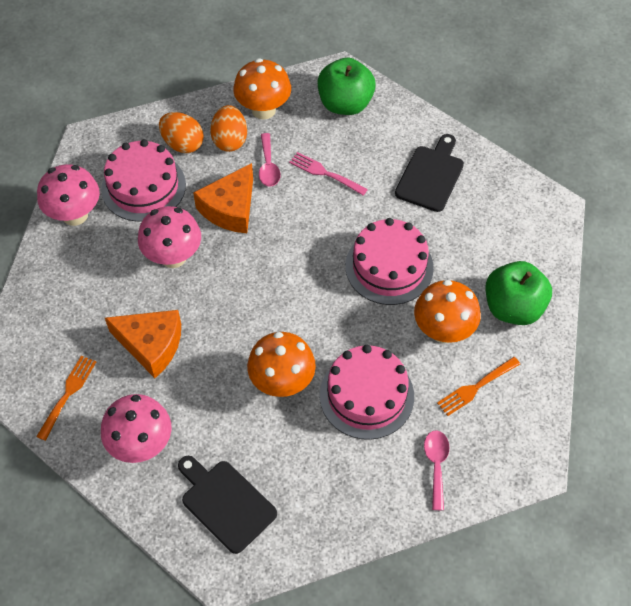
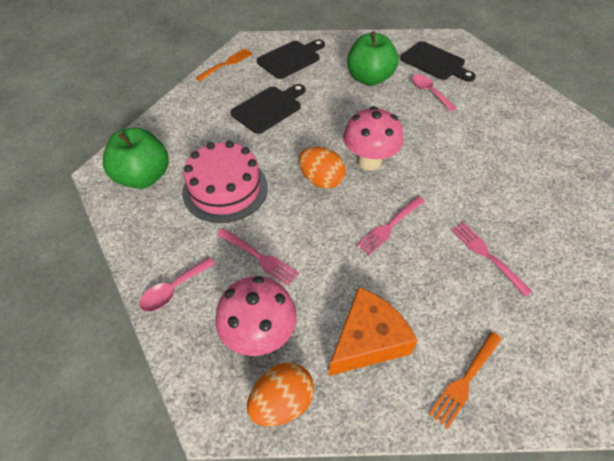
black cutting board: [178,456,277,554] [395,134,464,212] = 2 -> [230,84,305,134] [256,39,325,79] [400,41,476,82] = 3
orange cheese: [105,310,181,378] [193,163,253,233] = 2 -> [329,287,418,376] = 1
orange mushroom: [233,58,291,120] [247,332,316,397] [414,280,481,343] = 3 -> none = 0
pink cake: [101,139,186,222] [320,345,414,440] [345,218,434,305] = 3 -> [182,141,268,223] = 1
pink fork: [289,152,368,196] = 1 -> [217,228,299,286] [356,196,425,255] [451,222,532,296] = 3
pink mushroom: [37,164,100,226] [101,394,171,463] [138,206,201,268] = 3 -> [215,276,297,356] [343,106,403,171] = 2

